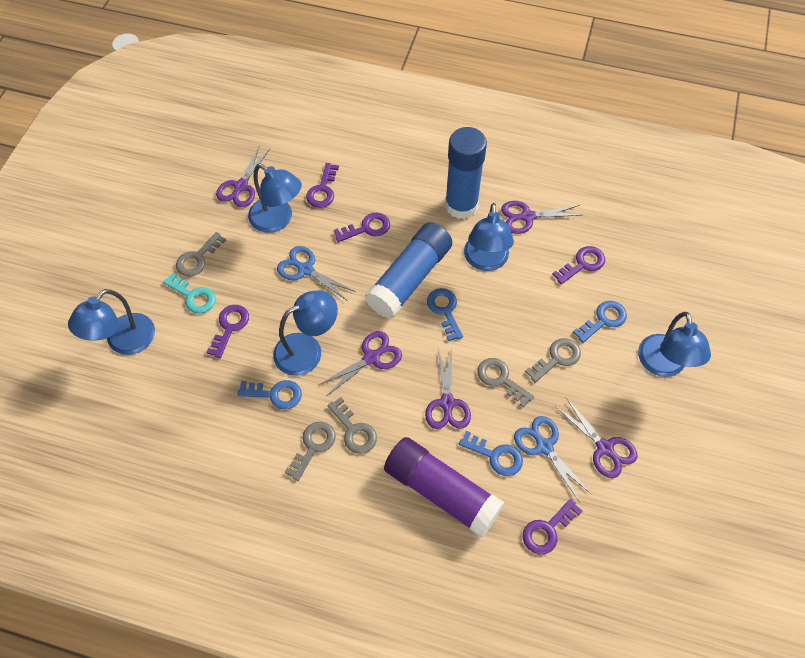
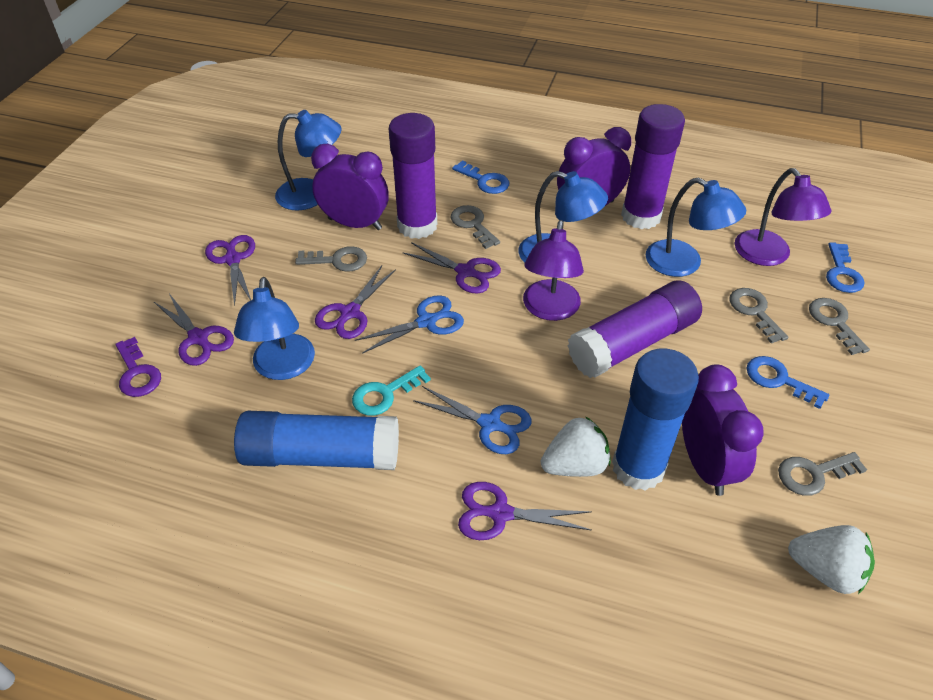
blue key: [237,380,302,409] [427,288,463,341] [459,431,523,476] [573,301,627,343] = 4 -> [452,160,509,194] [747,356,829,409] [826,242,864,293] = 3
blue lamp: [68,289,155,355] [248,164,302,233] [273,290,338,376] [464,203,514,271] [638,312,711,377] = 5 -> [234,277,315,380] [275,110,341,211] [518,171,608,263] [646,178,746,277] = 4
purple clock: none = 0 -> [311,144,389,230] [557,127,631,206] [682,364,764,496] = 3
purple glue stick: [384,437,505,538] = 1 -> [389,113,437,239] [568,280,702,378] [621,104,685,229] = 3
purple key: [206,305,249,358] [306,163,339,208] [334,213,390,242] [523,498,583,554] [552,246,605,285] = 5 -> [116,337,161,397] = 1
purple lamp: none = 0 -> [523,220,584,321] [735,168,832,266] = 2
white strawberry: none = 0 -> [541,416,611,477] [788,525,875,594] = 2

